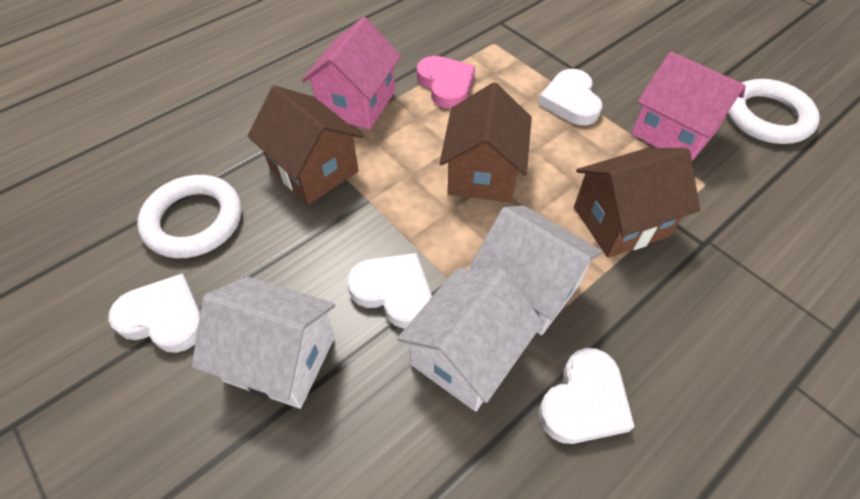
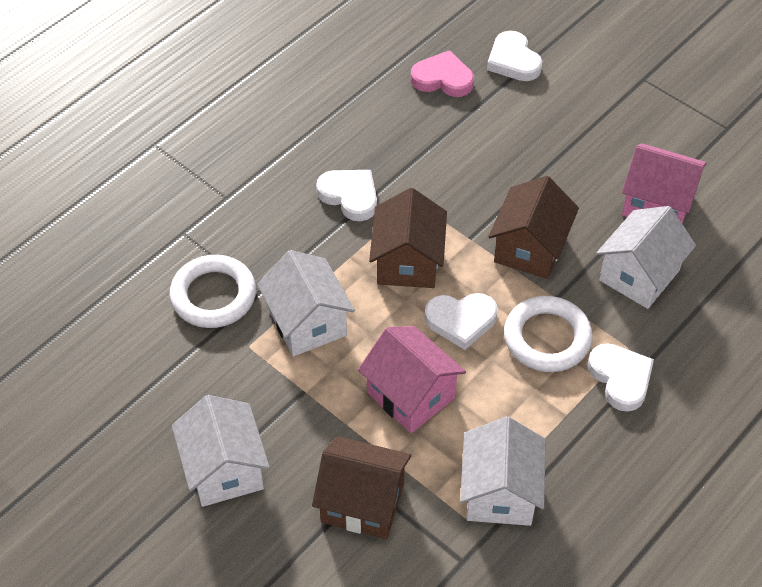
white house: [192,276,335,409] [397,268,543,412] [470,206,603,335] = 3 -> [172,395,270,507] [257,250,355,356] [460,417,546,526] [596,206,696,309] = 4

